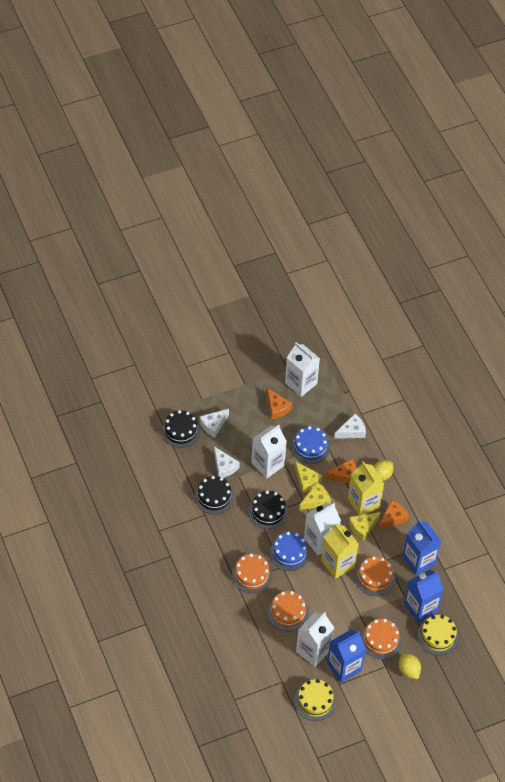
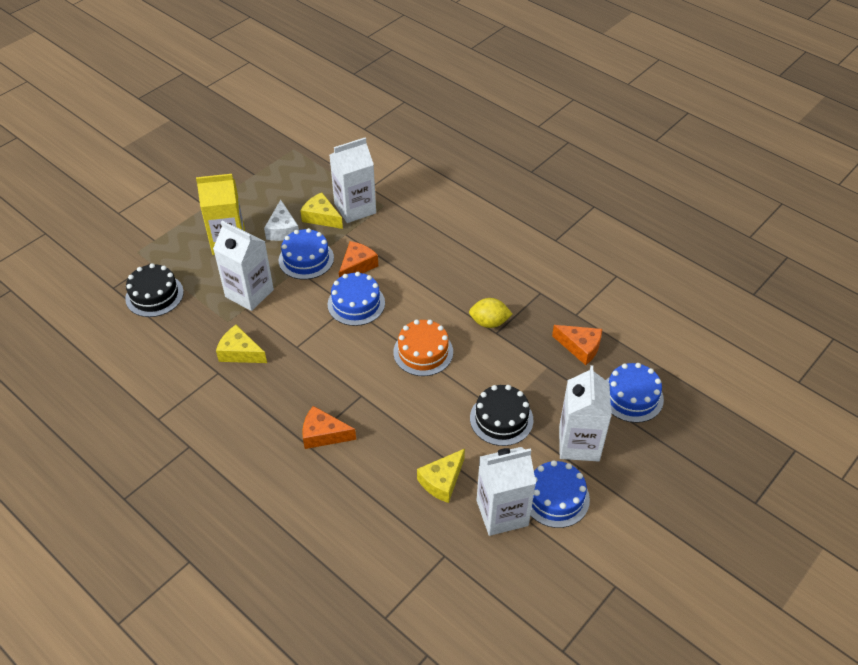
black cake: [162,410,200,448] [195,476,234,514] [249,490,288,529] = 3 -> [125,263,184,317] [470,385,533,446] = 2
blue cake: [270,532,310,571] [291,426,330,464] = 2 -> [279,228,334,280] [328,272,385,326] [530,460,590,528] [606,363,664,423] = 4
blue carton: [327,629,366,683] [402,520,441,575] [404,570,444,623] = 3 -> none = 0
orange cake: [232,553,272,593] [268,591,309,631] [355,556,395,596] [361,619,402,659] = 4 -> [393,320,453,376] = 1
white cheese: [199,409,229,438] [214,446,240,478] [334,414,366,439] = 3 -> [264,200,299,241] = 1
yellow cake: [294,679,336,721] [417,615,459,655] = 2 -> none = 0
yellow carton: [321,523,358,579] [348,461,384,516] = 2 -> [196,174,245,255] = 1
yellow lemon: [373,460,394,481] [399,654,421,679] = 2 -> [469,298,512,328] = 1

